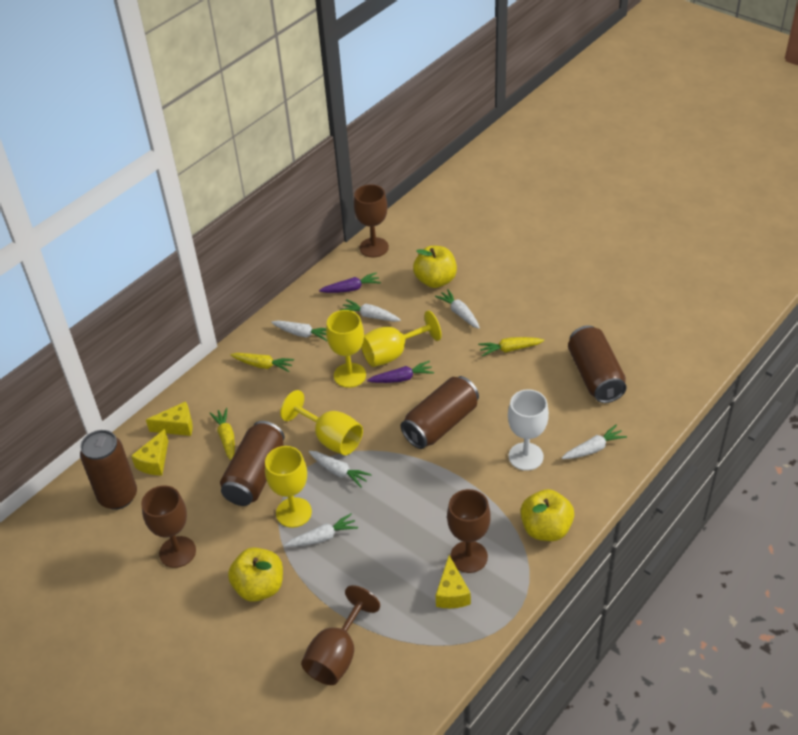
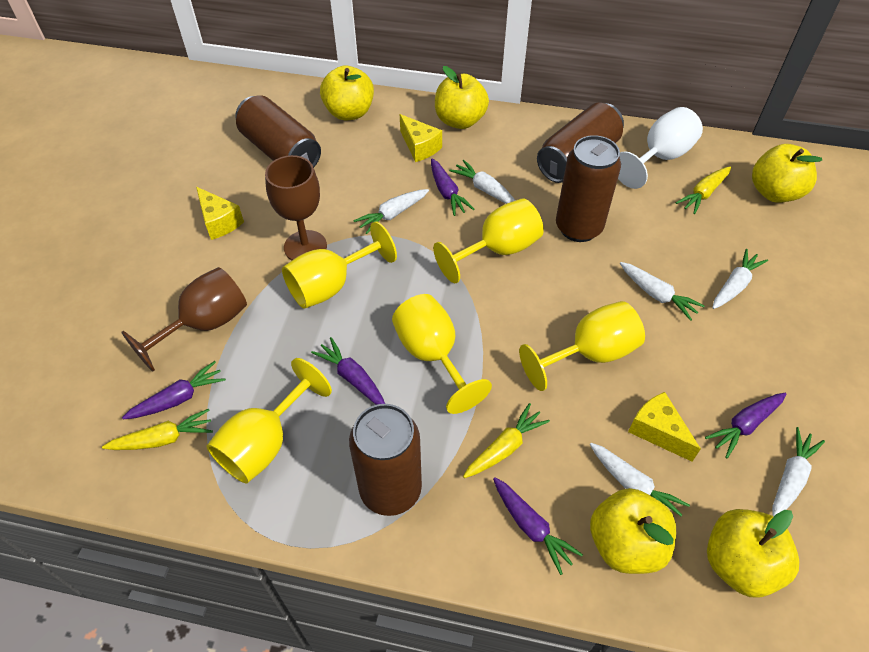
brown goblet: [141,485,196,568] [301,585,380,685] [354,184,389,257] [447,489,491,573] = 4 -> [121,267,247,372] [265,155,327,260] = 2
purple carrot: [319,272,381,293] [367,361,434,383] = 2 -> [122,361,226,419] [311,337,385,405] [431,159,474,216] [493,477,583,575] [705,393,786,458] = 5
yellow apple: [228,547,283,602] [413,246,457,288] [520,489,574,541] = 3 -> [320,65,374,120] [435,66,489,129] [590,488,676,574] [707,509,799,598] [752,144,823,203] = 5
yellow goblet: [265,446,312,528] [280,390,363,455] [326,310,366,388] [361,311,442,367] = 4 -> [206,358,332,483] [282,221,397,309] [392,294,492,414] [433,199,544,283] [519,301,645,391] = 5

